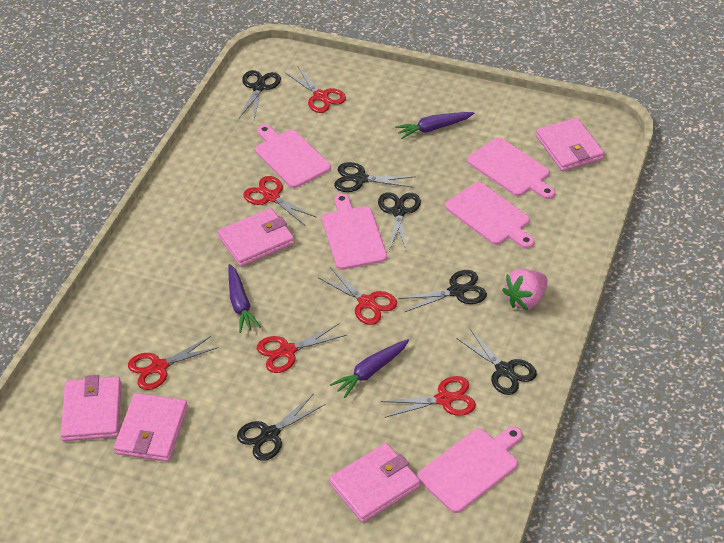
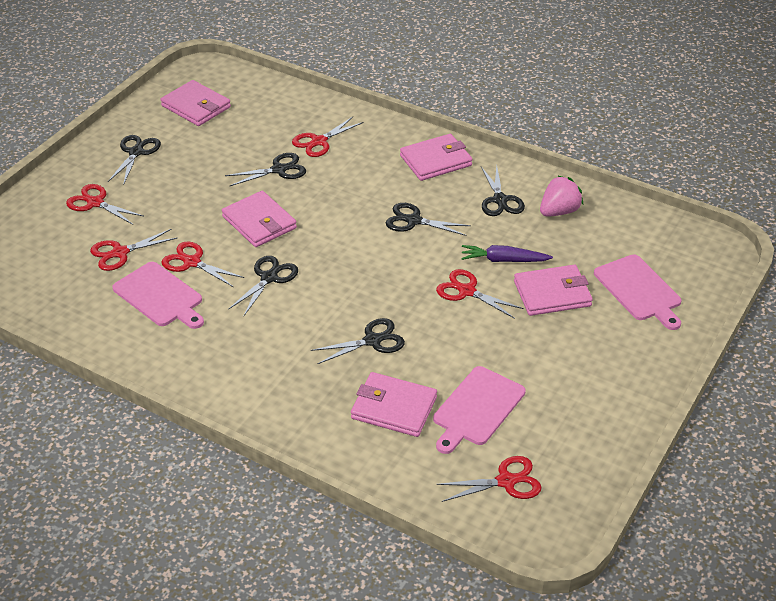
pink cutting board: [255,125,331,188] [322,193,387,270] [417,426,523,513] [445,182,534,249] [467,138,555,199] = 5 -> [112,262,204,329] [433,366,526,454] [594,254,681,330] = 3
purple carrot: [228,264,261,333] [330,339,409,398] [395,112,474,139] = 3 -> [461,245,553,262] = 1

